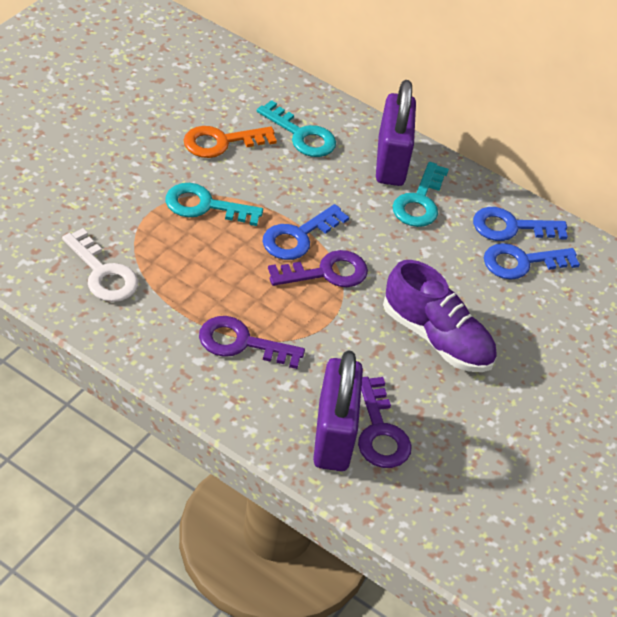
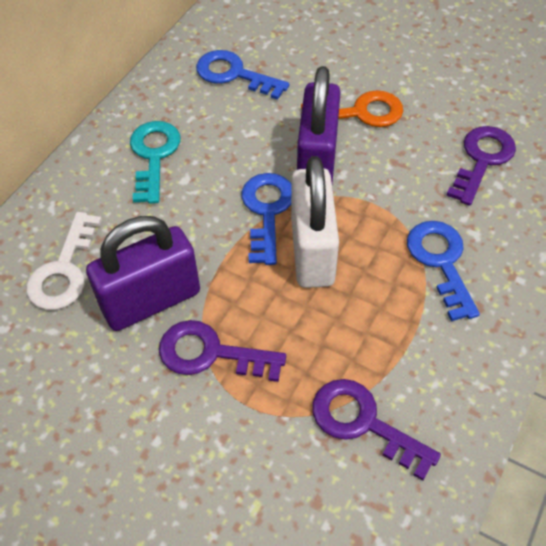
purple shoe: [383,260,497,372] = 1 -> none = 0
turquoise key: [165,183,263,226] [257,100,336,157] [392,162,449,227] = 3 -> [130,121,180,204] = 1
white padlock: none = 0 -> [291,156,339,288] = 1

